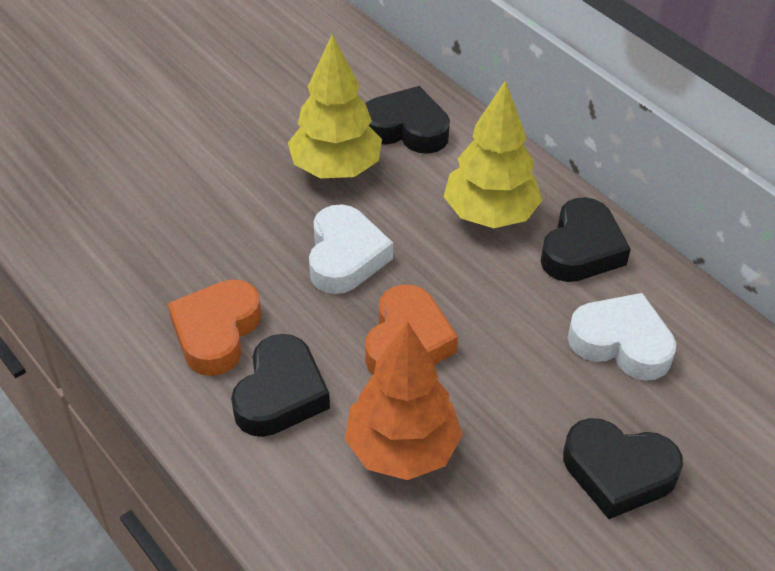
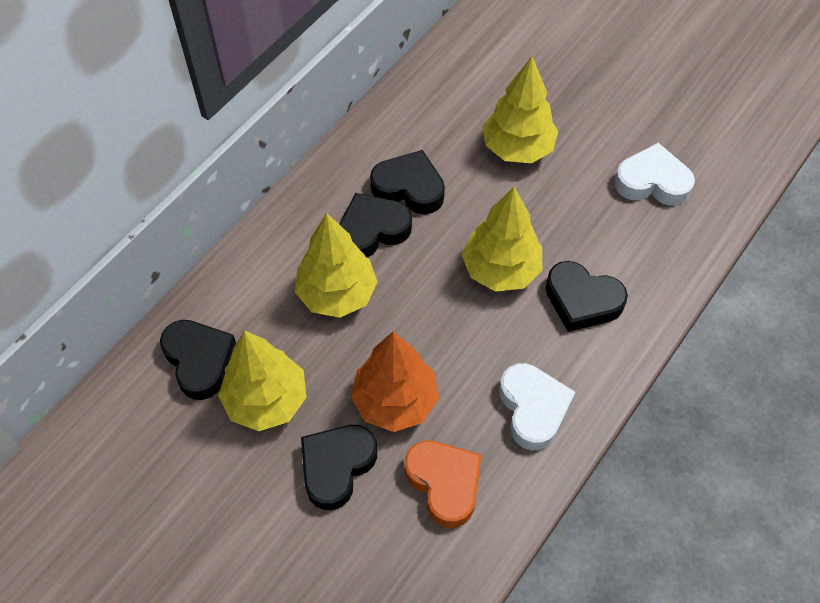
black heart: [231,334,330,437] [365,86,450,154] [541,197,631,282] [563,418,683,519] = 4 -> [160,320,236,400] [301,425,377,510] [339,193,412,258] [370,150,445,214] [546,261,628,332] = 5
orange heart: [168,279,261,376] [365,284,458,374] = 2 -> [405,440,482,528] = 1
yellow tree: [288,34,382,178] [444,80,542,228] = 2 -> [218,330,307,431] [295,213,378,318] [462,187,542,292] [483,56,558,163] = 4

